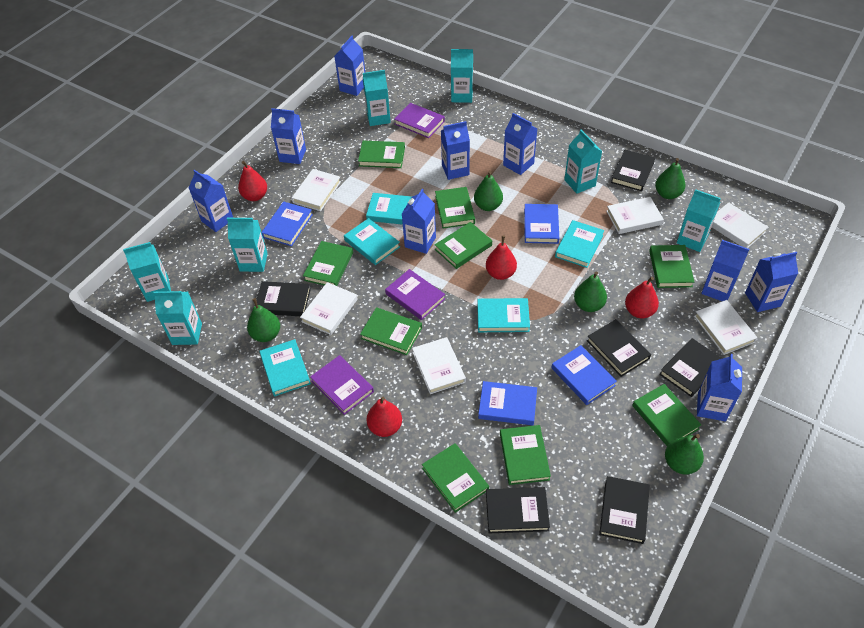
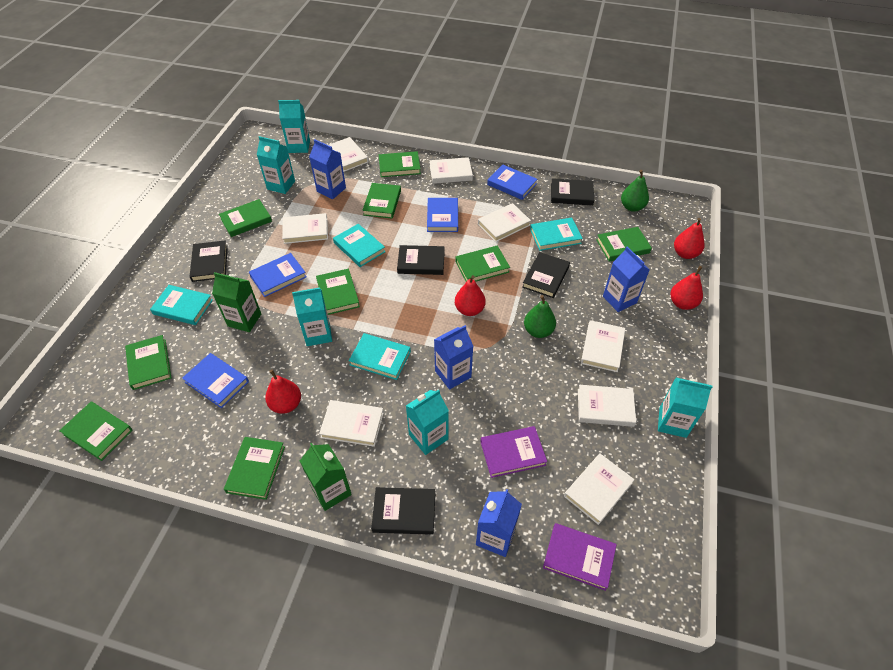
black book: [256,281,311,316] [486,487,550,533] [587,319,651,377] [599,476,650,544] [611,150,655,191] [659,338,723,397] = 6 -> [190,240,228,282] [371,487,435,535] [397,245,445,275] [522,252,570,298] [551,178,594,206] = 5
blue carton: [189,170,233,232] [271,108,306,164] [334,36,365,96] [402,189,436,254] [441,121,470,180] [503,113,537,175] [697,354,742,421] [701,240,749,301] [745,252,798,312] = 9 -> [309,139,346,199] [434,325,473,390] [476,489,522,557] [603,246,650,312] = 4
green carton: none = 0 -> [212,272,261,332] [300,443,352,511] = 2
green pear: [247,298,280,342] [474,170,503,211] [574,271,607,312] [655,158,686,199] [665,434,704,474] = 5 -> [524,295,556,338] [621,170,649,212] = 2
purple book: [310,355,374,415] [385,269,445,320] [394,103,445,138] = 3 -> [480,426,547,478] [543,523,617,591] = 2
turquoise book: [259,339,311,396] [344,218,400,265] [366,193,412,225] [477,298,530,332] [555,220,604,268] = 5 -> [150,285,213,325] [333,224,385,267] [349,333,411,380] [530,218,583,251] = 4
turquoise carton: [123,242,171,302] [153,291,202,345] [227,217,268,272] [363,70,391,126] [451,49,473,103] [564,130,602,194] [677,189,721,252] = 7 -> [257,136,295,194] [278,100,310,153] [292,287,332,346] [406,390,449,455] [658,377,713,438] = 5
white book: [292,169,341,211] [300,282,358,335] [412,337,466,394] [606,197,664,234] [694,300,757,355] [712,202,768,248] = 6 -> [282,213,328,244] [319,400,384,447] [329,137,369,172] [430,157,473,184] [478,203,531,242] [564,453,635,525] [578,385,636,427] [581,320,625,372] = 8

